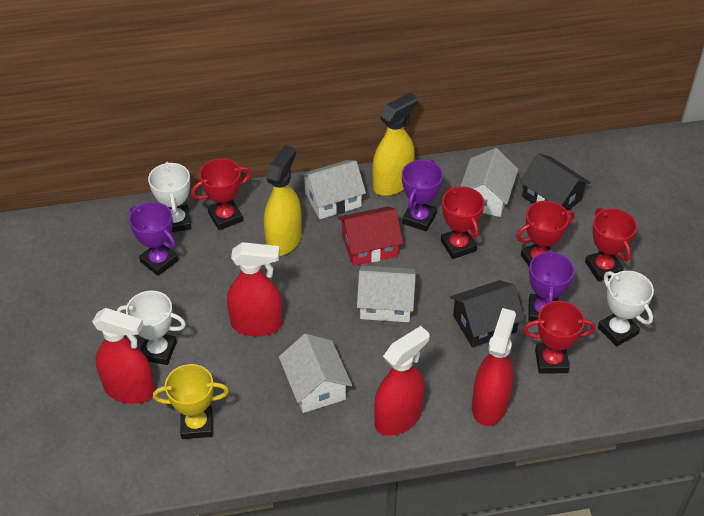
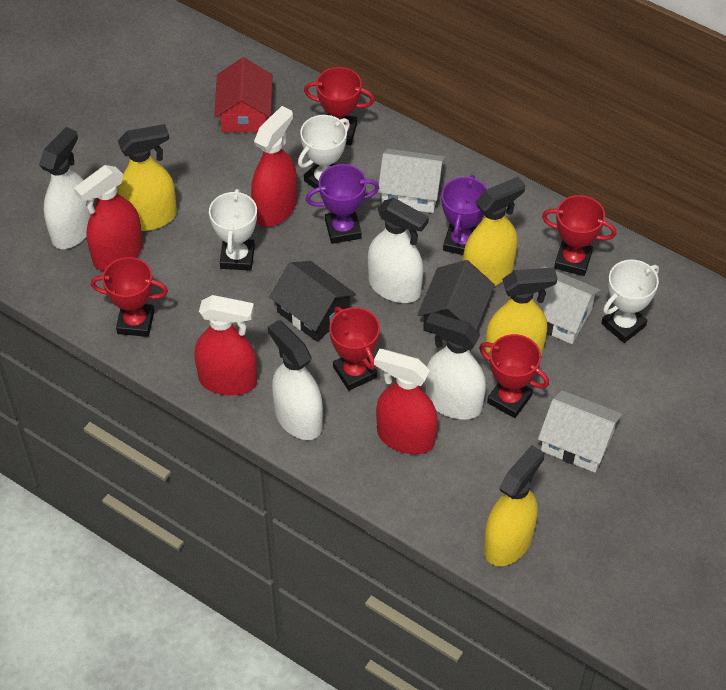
purple trophy: [129,202,178,276] [402,160,443,231] [528,249,574,322] = 3 -> [306,164,379,244] [441,175,487,255] = 2
white house: [279,334,352,413] [300,160,366,219] [357,266,416,322] [460,148,518,217] = 4 -> [378,149,446,213] [533,266,601,344] [538,390,622,473] = 3
white spray bottle: none = 0 -> [39,127,91,249] [268,320,323,440] [368,198,429,303] [425,312,486,420] = 4
yellow spray bottle: [264,145,302,256] [373,92,418,196] = 2 -> [117,124,177,231] [463,177,525,286] [484,445,544,566] [485,267,557,363] = 4
yellow trophy: [153,364,229,439] = 1 -> none = 0

